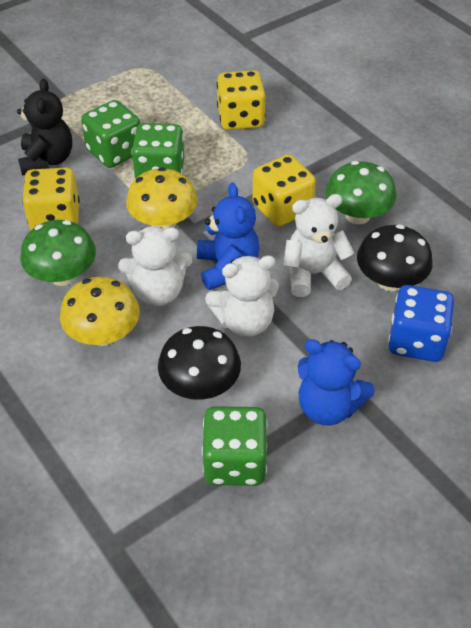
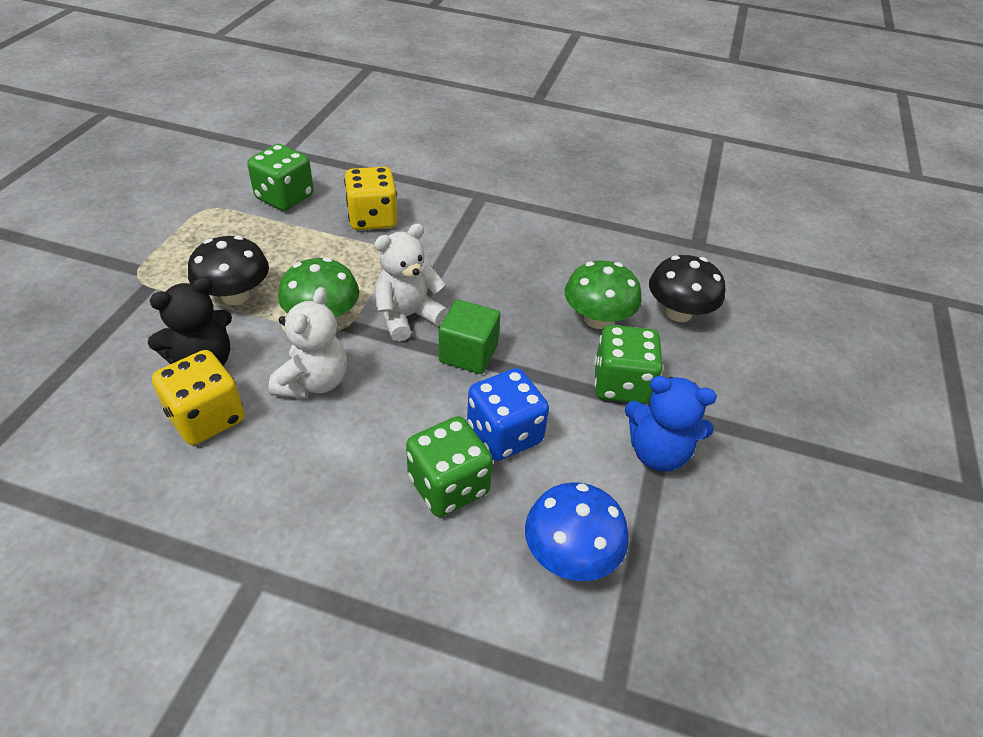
blue mushroom: none = 0 -> [525,482,629,581] = 1
blue teddy bear: [197,183,259,290] [298,339,375,426] = 2 -> [625,376,717,472] = 1
green cube: none = 0 -> [439,300,500,374] = 1
white teddy bear: [118,226,192,306] [205,255,279,337] [283,194,354,297] = 3 -> [269,287,347,398] [374,224,449,342] = 2
yellow dice: [22,168,80,230] [217,70,265,130] [252,155,316,226] = 3 -> [152,350,245,445] [344,167,397,230] = 2
yellow mushroom: [60,277,140,346] [126,167,197,229] = 2 -> none = 0

